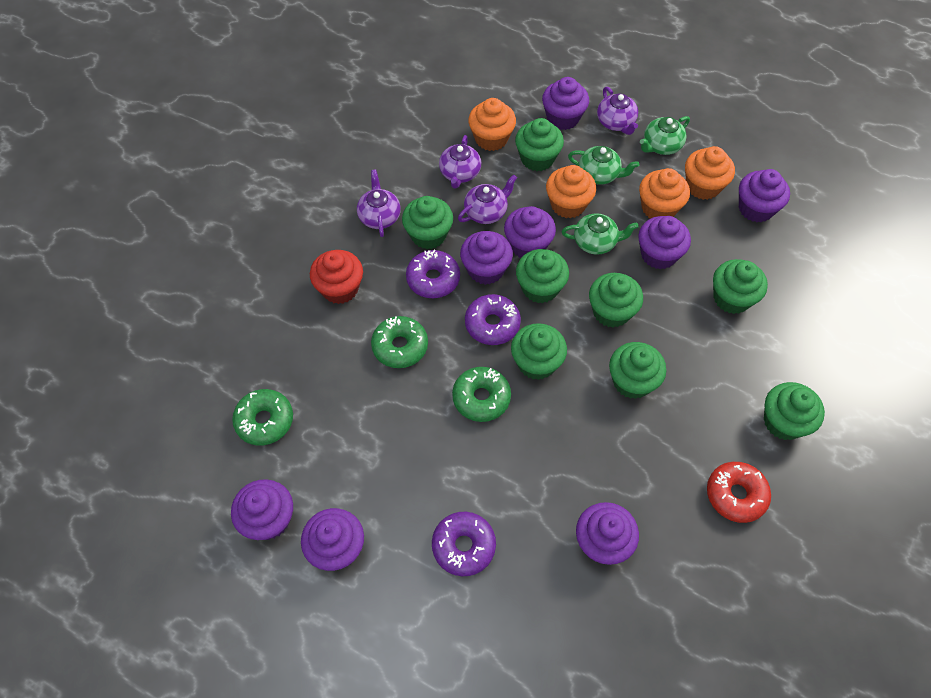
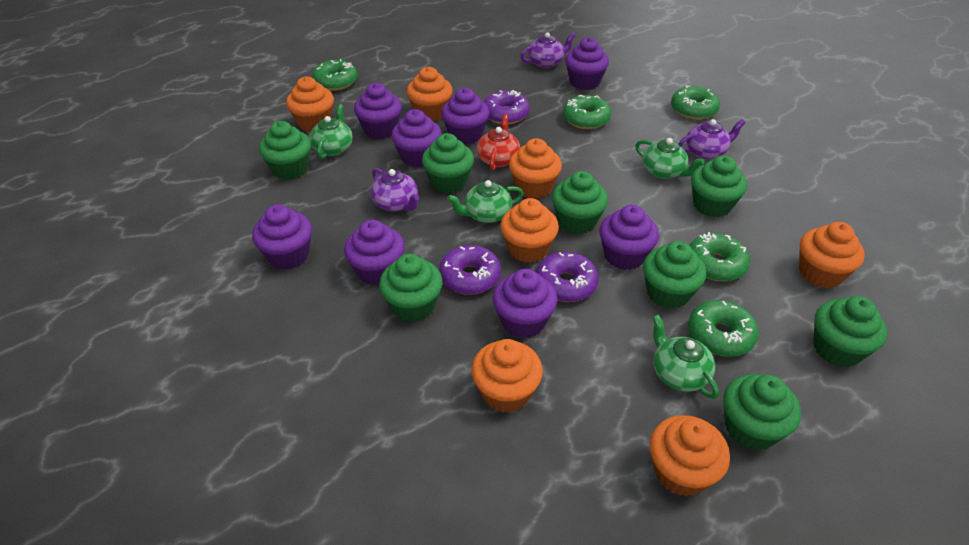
green donut: [232,389,293,446] [371,316,428,368] [452,367,511,422] = 3 -> [312,59,358,91] [563,95,611,129] [671,86,720,120] [688,300,759,357] [689,232,750,281] = 5
green teapot: [562,213,639,255] [568,146,639,185] [640,116,690,155] = 3 -> [309,104,353,159] [447,180,524,223] [635,138,705,179] [652,315,719,399] = 4
orange cupcake: [468,98,516,151] [546,165,596,219] [639,168,690,218] [685,146,735,200] = 4 -> [286,77,334,132] [406,67,453,121] [471,339,543,413] [500,198,559,263] [509,138,562,199] [650,415,730,497] [799,222,865,288] = 7
purple teapot: [357,170,401,237] [439,135,481,189] [458,175,517,224] [597,87,638,135] = 4 -> [371,168,419,211] [521,32,576,68] [679,119,745,160] = 3
red cupcake: [310,250,363,304] = 1 -> none = 0
red donut: [707,462,771,523] = 1 -> none = 0
red teapot: none = 0 -> [477,114,520,171] = 1

